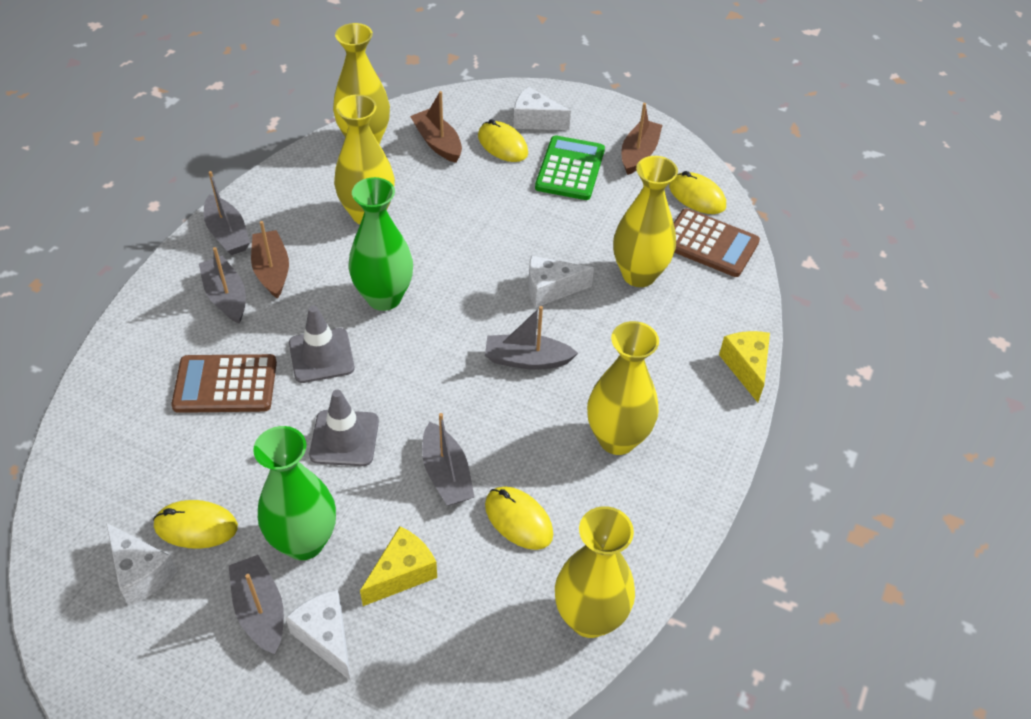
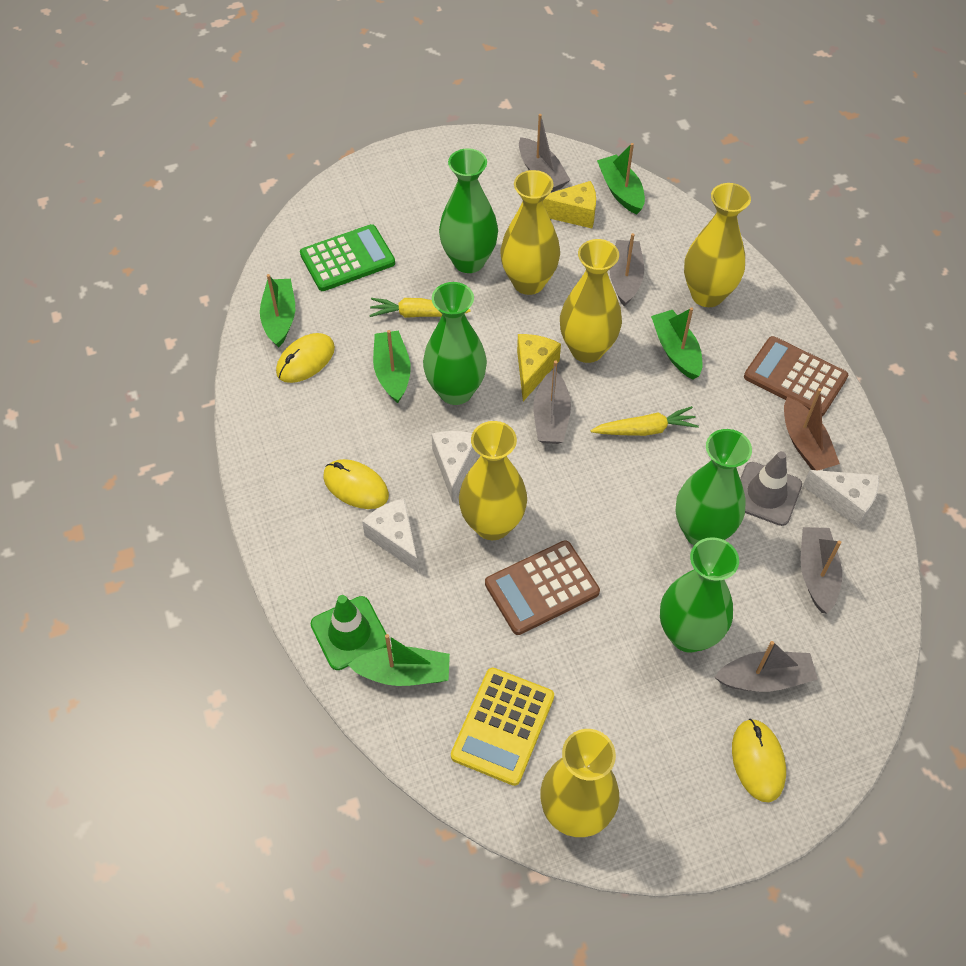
brown boat: [251,221,289,299] [410,91,462,163] [622,103,662,175] = 3 -> [784,388,840,470] = 1
green boat: none = 0 -> [260,274,295,348] [348,634,450,686] [373,330,411,403] [597,143,645,214] [651,307,703,380] = 5
green traffic cone: none = 0 -> [311,595,387,670] = 1
green vase: [253,426,336,560] [349,177,413,311] = 2 -> [423,282,487,405] [439,148,498,273] [660,537,739,653] [675,429,752,545] = 4
grey traffic cone: [289,306,355,383] [309,390,379,466] = 2 -> [740,451,802,526] = 1
white cheese: [106,523,178,605] [286,590,351,681] [514,86,571,130] [528,256,594,307] = 4 -> [362,499,418,572] [431,431,477,502] [803,470,879,527] = 3
yellow calculator: none = 0 -> [451,668,554,786] = 1
yellow carrot: none = 0 -> [369,298,471,318] [591,406,699,436] = 2
yellow mouse: [153,500,238,549] [478,119,528,162] [485,487,553,550] [669,171,726,214] = 4 -> [276,333,335,383] [323,459,389,509] [732,719,786,802] = 3

